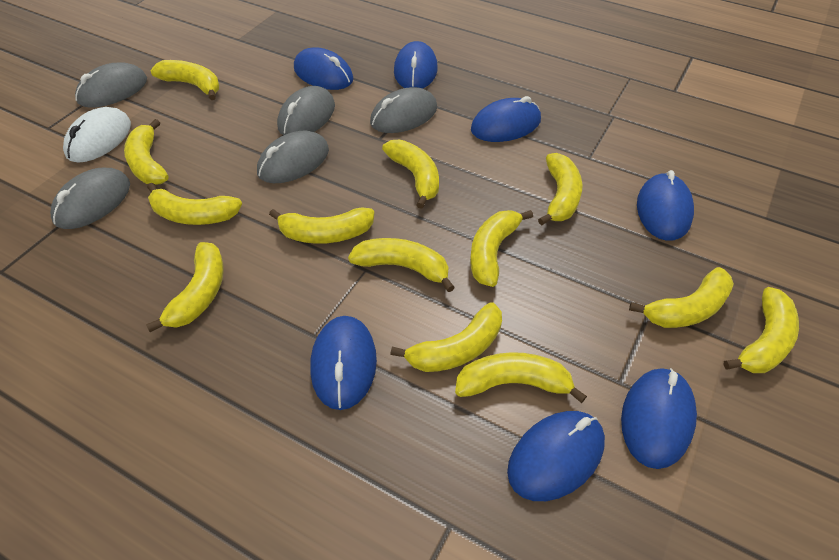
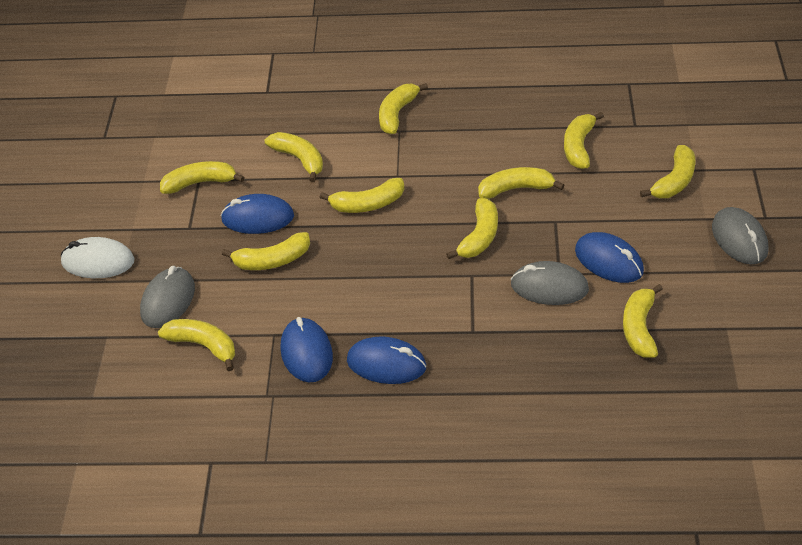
blue mouse: [294,47,353,90] [310,316,377,410] [394,41,438,88] [471,96,541,142] [507,411,605,501] [621,368,697,469] [637,170,694,241] = 7 -> [221,194,294,234] [280,317,333,382] [347,336,427,384] [575,232,644,283] = 4
grey mouse: [50,168,130,229] [75,62,147,108] [257,131,329,183] [277,86,335,135] [370,87,437,133] = 5 -> [140,266,195,328] [510,261,589,305] [712,207,768,264] = 3
yellow banana: [124,119,169,185] [146,242,224,332] [147,183,242,225] [150,60,219,100] [269,207,374,244] [348,238,455,292] [382,140,439,209] [390,302,502,372] [455,352,587,403] [470,210,533,287] [538,153,582,226] [629,267,734,328] [724,287,799,373] = 13 -> [158,319,235,371] [160,161,245,194] [222,232,310,270] [265,132,323,182] [320,178,404,213] [379,83,428,134] [446,198,498,259] [478,167,564,199] [564,112,604,169] [623,284,663,358] [640,145,695,198] = 11

